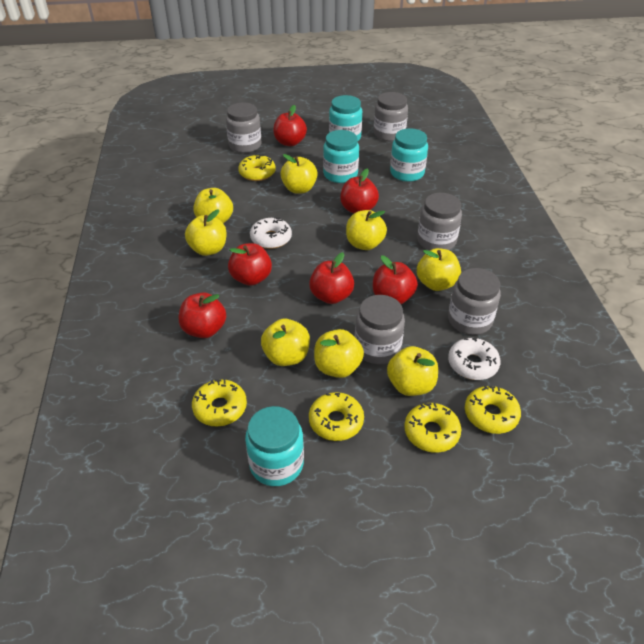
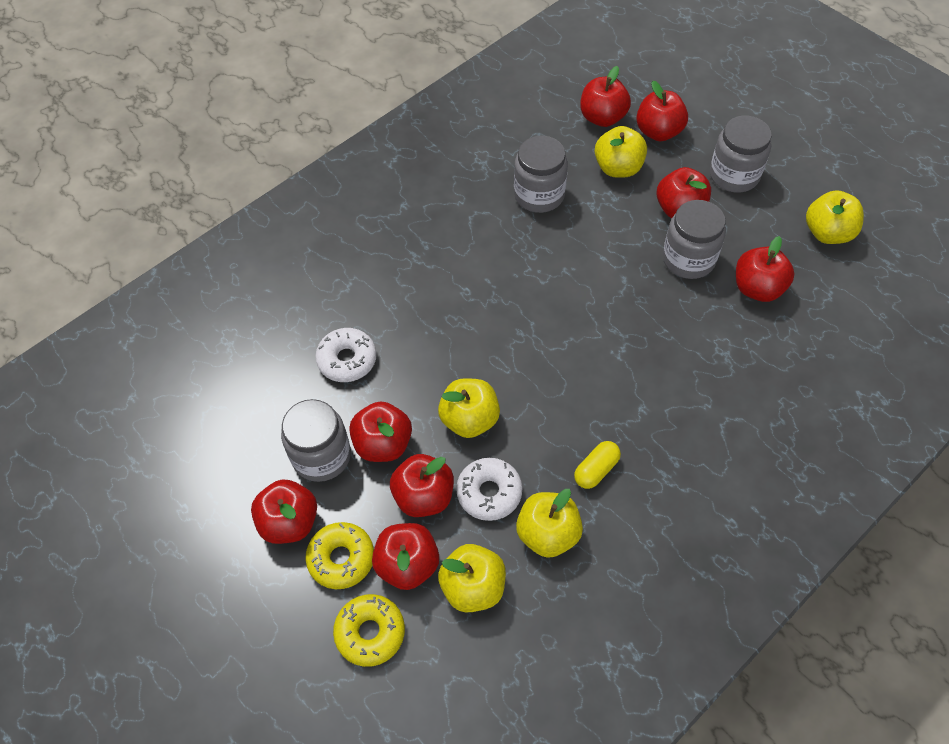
grey jar: [226,103,261,153] [355,295,405,364] [374,92,408,141] [418,193,462,251] [448,268,501,335] = 5 -> [281,399,351,482] [514,136,568,213] [663,200,726,279] [710,116,772,193] = 4
red apple: [179,293,226,338] [228,243,272,286] [273,105,307,146] [309,252,354,304] [340,169,379,213] [373,255,418,304] = 6 -> [251,479,317,544] [349,401,412,462] [372,523,439,590] [390,454,454,517] [580,66,631,127] [636,81,688,141] [657,167,711,218] [736,236,795,302] = 8
turquoise jar: [245,406,304,486] [323,130,359,183] [329,95,362,142] [390,128,428,182] = 4 -> none = 0
yellow apple: [185,209,227,256] [194,188,233,223] [261,319,310,366] [280,154,318,194] [314,329,364,378] [346,210,387,250] [387,346,438,396] [417,248,461,291] = 8 -> [438,378,500,438] [438,544,506,612] [516,489,583,558] [595,126,647,178] [806,190,864,244] = 5
yellow capsule: none = 0 -> [574,441,621,489] = 1
yellow donut: [192,379,247,427] [238,154,275,181] [309,392,364,441] [404,403,461,453] [465,385,521,434] = 5 -> [306,522,374,589] [333,594,405,667] = 2

